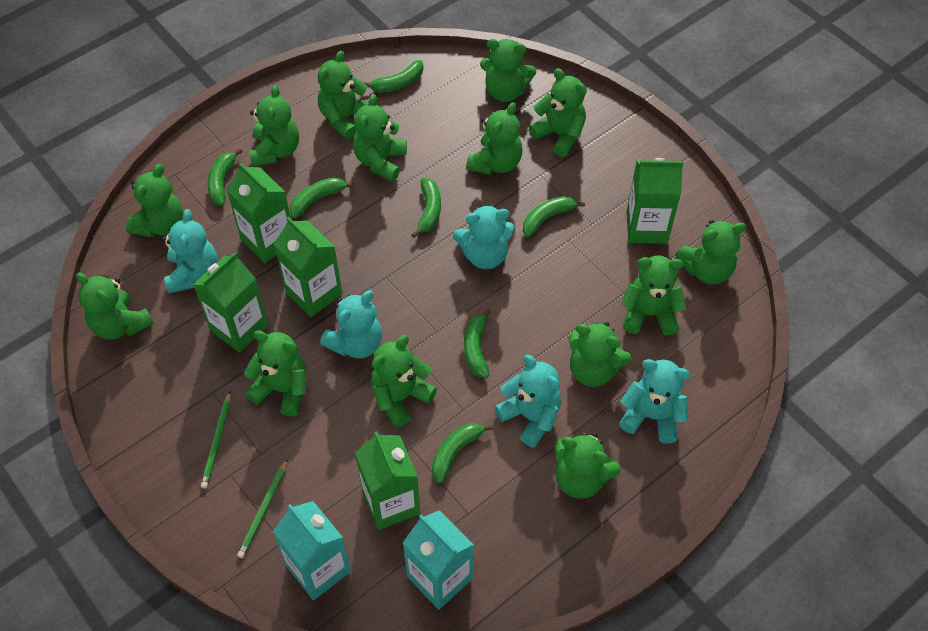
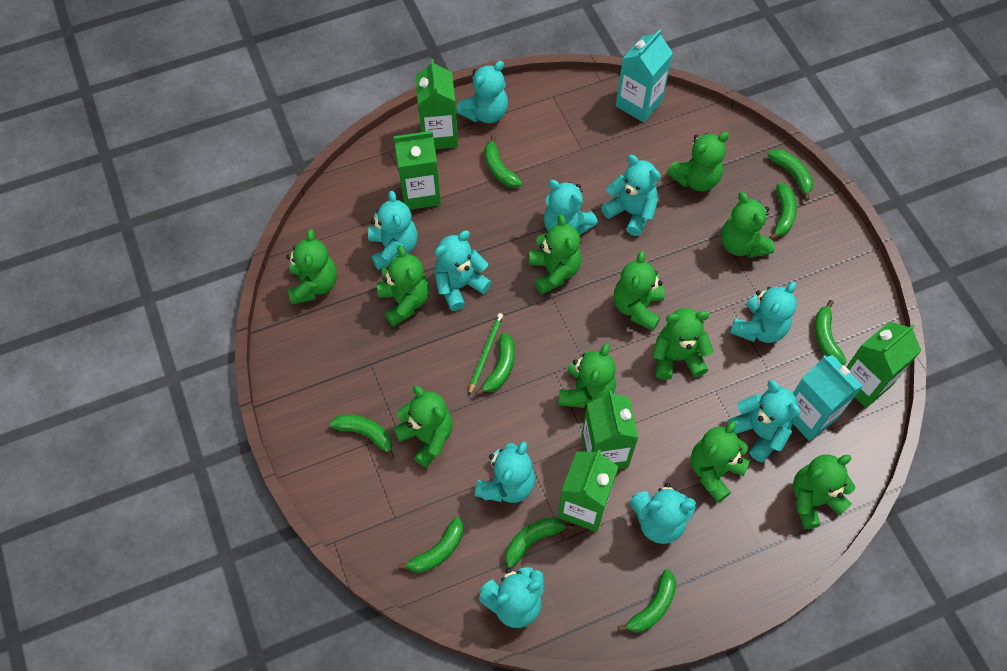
green banana: [208,148,243,206] [290,178,355,218] [363,60,424,93] [411,178,441,238] [432,423,493,484] [464,309,492,378] [523,196,585,237] = 7 -> [330,414,395,460] [398,517,463,573] [475,333,515,396] [484,135,522,188] [505,517,574,568] [617,569,676,633] [767,149,813,201] [769,183,797,240] [814,300,847,365] = 9
green pencil: [201,392,231,488] [237,459,287,558] = 2 -> [469,313,503,395] = 1
green teddy bear: [76,272,154,340] [126,164,183,237] [244,330,306,416] [249,85,299,166] [318,51,369,139] [353,94,407,182] [371,335,437,428] [466,102,523,175] [480,39,536,102] [529,68,587,157] [555,433,621,499] [569,322,632,387] [621,255,686,336] [675,220,746,285] = 14 -> [286,229,337,305] [377,245,429,327] [393,386,453,467] [529,214,582,294] [559,343,616,408] [614,251,665,331] [652,308,714,380] [667,132,729,191] [691,421,750,503] [721,192,774,258] [793,454,855,529] = 11
turquoise teddy bear: [162,209,217,293] [320,290,382,359] [453,204,515,269] [495,355,561,448] [619,359,690,444] = 5 -> [368,191,418,270] [435,231,492,311] [456,61,508,123] [475,442,535,503] [479,567,544,628] [544,180,598,236] [601,155,661,236] [630,483,696,544] [727,380,801,462] [730,282,797,343] = 10

